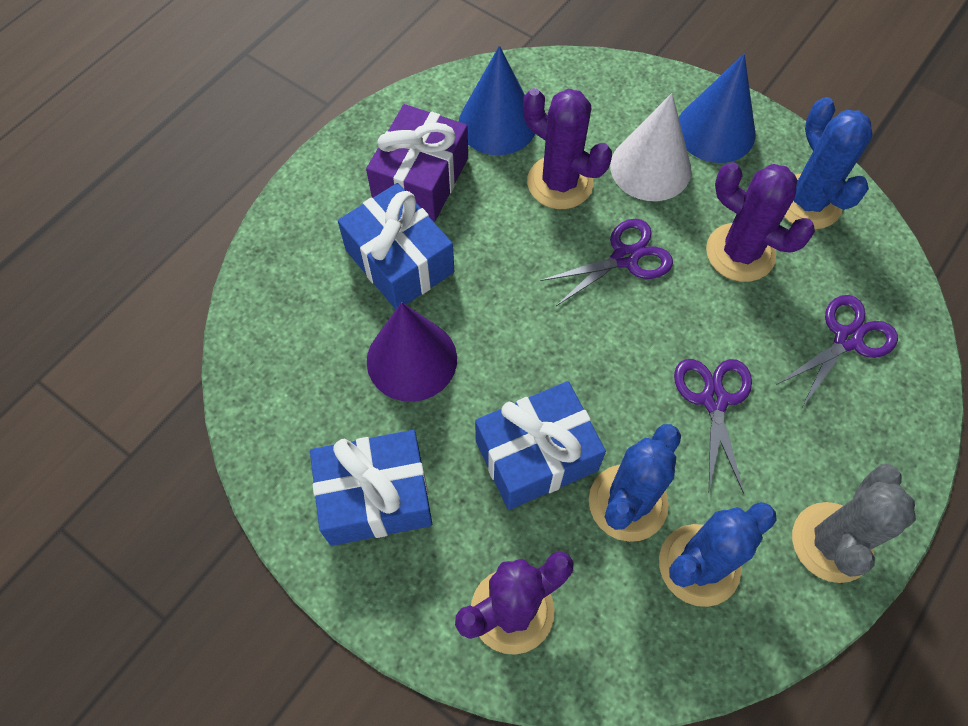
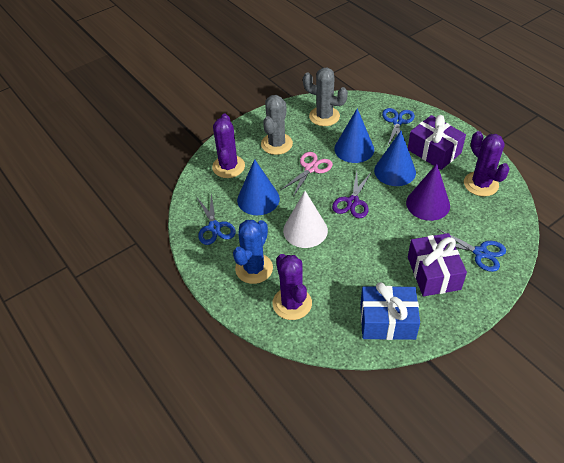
blue cactus: [589,424,681,542] [659,502,777,607] [784,97,873,229] = 3 -> [233,220,273,284] = 1
blue cone: [459,46,535,155] [679,54,755,163] = 2 -> [237,159,280,215] [334,108,374,163] [374,131,416,186] = 3
blue gift: [310,430,432,546] [338,183,454,310] [475,381,606,510] = 3 -> [360,282,420,340] = 1
blue scissors: none = 0 -> [197,194,236,245] [382,108,415,147] [438,229,506,272] = 3
grey cactus: [792,464,916,583] = 1 -> [261,95,293,155] [303,68,348,126] = 2
pink scissors: none = 0 -> [280,152,333,196] = 1
purple gift: [366,104,468,222] = 1 -> [408,115,466,170] [408,233,467,296] = 2
purple scissors: [540,219,673,306] [674,359,752,494] [776,295,898,408] = 3 -> [332,172,371,218] = 1

